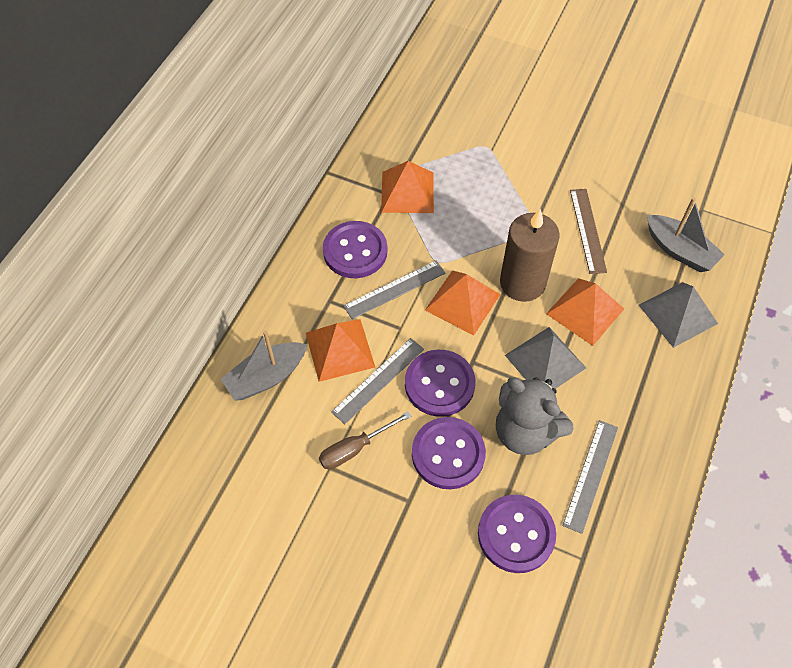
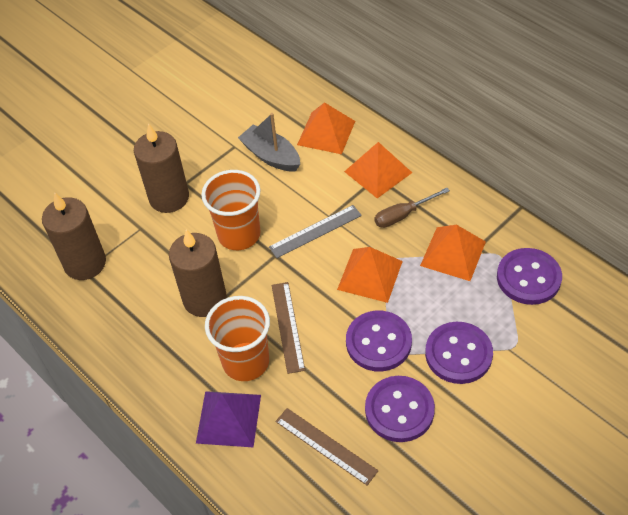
brown candle: [500,209,560,302] = 1 -> [42,192,106,280] [134,123,189,213] [169,229,227,317] = 3
brown ruler: [570,189,607,274] = 1 -> [272,282,305,374] [275,408,378,485] = 2
grey boat: [221,331,307,401] [647,197,725,272] = 2 -> [238,113,300,171] = 1
grey pyramid: [505,327,586,389] [639,282,718,348] = 2 -> none = 0
grey ruler: [331,338,424,424] [343,260,445,319] [563,420,618,534] = 3 -> [269,205,362,258] = 1
grey teddy bear: [496,377,573,455] = 1 -> none = 0
orange cup: none = 0 -> [201,170,261,250] [205,296,270,381] = 2
purple pyramid: none = 0 -> [196,391,261,447] = 1

